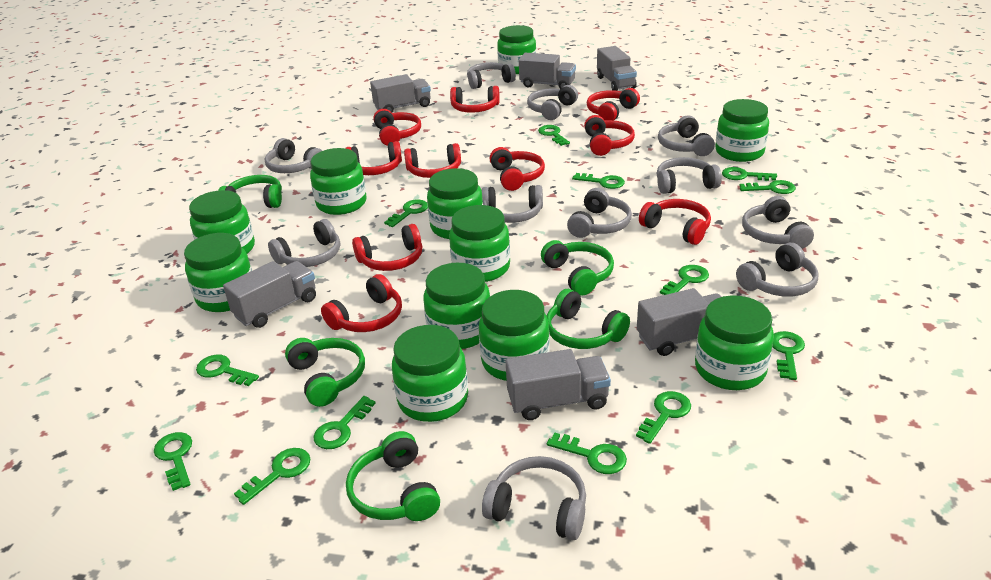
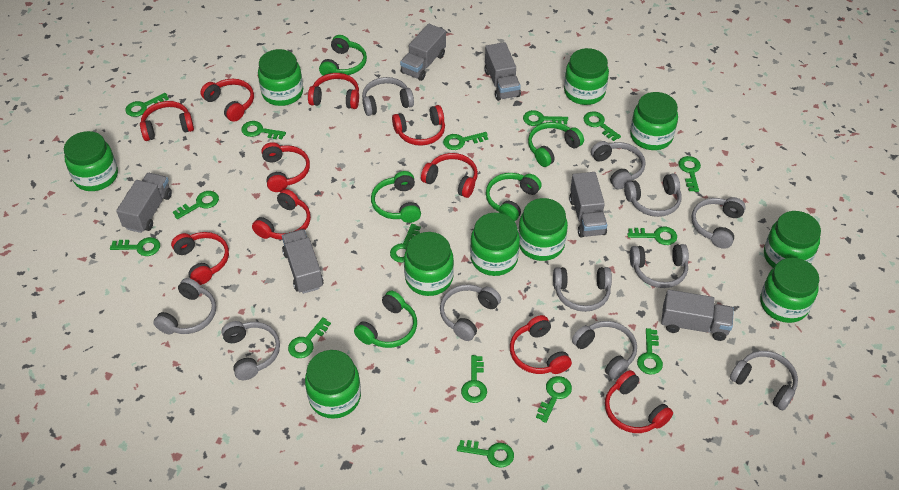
green jar: [184,233,252,312] [189,190,255,254] [310,148,367,215] [392,325,468,422] [423,263,490,349] [427,168,483,239] [449,205,510,282] [479,290,550,381] [497,25,536,74] [695,295,774,390] [715,99,769,162] = 11 -> [64,131,118,191] [258,49,303,106] [305,350,361,419] [404,232,454,296] [470,213,520,276] [518,198,568,261] [564,48,609,105] [630,92,678,150] [760,258,819,323] [764,211,821,268] = 10
green key: [154,432,192,491] [196,355,259,386] [234,448,310,505] [314,396,376,449] [384,199,428,227] [538,125,570,146] [547,432,627,474] [572,173,625,189] [636,391,691,444] [660,265,709,295] [722,167,777,181] [739,180,796,194] [773,331,805,380] = 13 -> [110,237,160,256] [125,93,169,117] [173,191,219,219] [241,121,286,139] [288,317,331,358] [390,224,421,263] [443,132,488,150] [457,440,514,468] [461,355,487,403] [523,110,568,126] [536,376,572,423] [583,111,621,141] [627,227,677,245] [637,328,663,375] [678,156,701,192] = 15

